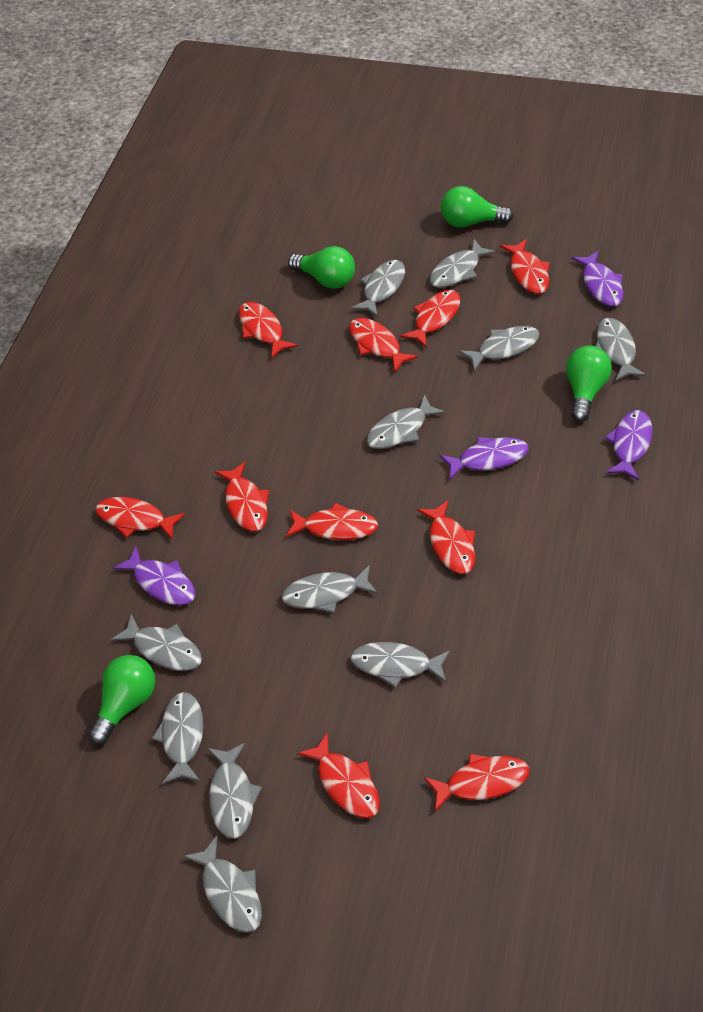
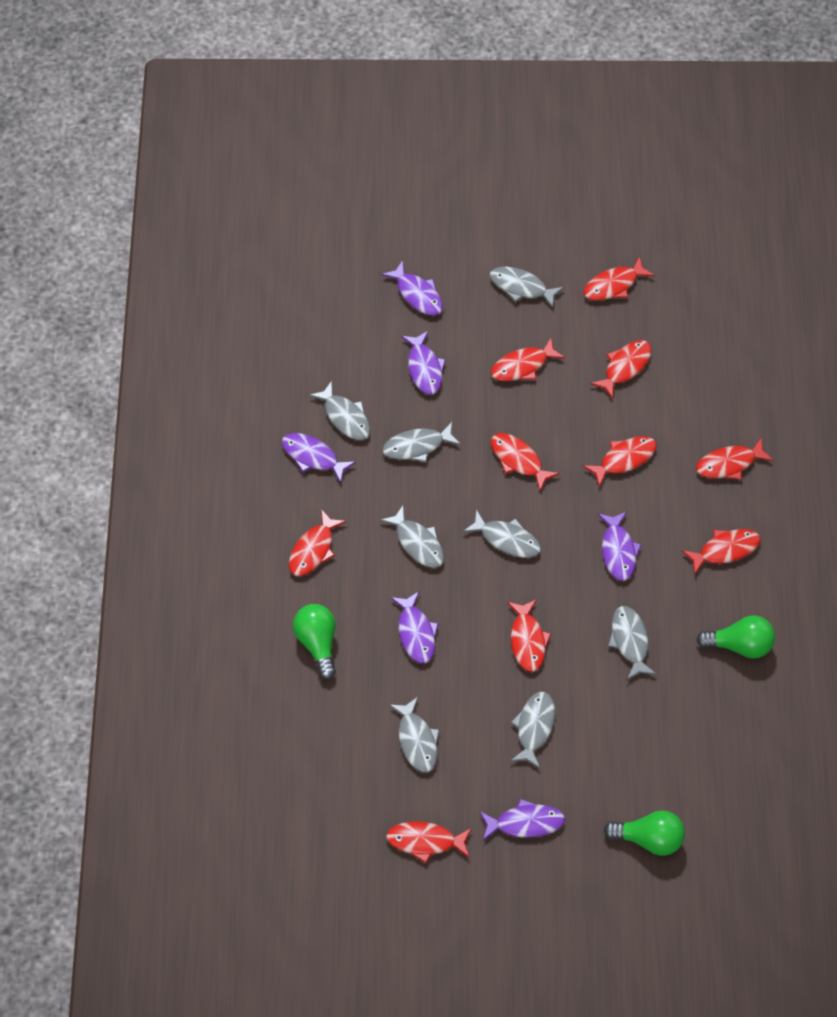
green light bulb: [88,655,155,745] [288,246,355,289] [441,186,514,228] [566,345,612,422] = 4 -> [293,604,336,680] [604,810,685,856] [696,616,775,659] = 3
grey fish: [111,614,202,671] [152,692,203,784] [183,836,262,933] [208,743,262,839] [282,565,378,613] [350,642,450,687] [351,260,405,317] [366,394,445,449] [430,239,496,288] [459,326,540,371] [596,318,646,381] = 11 -> [309,381,370,440] [380,506,444,568] [382,422,461,462] [389,697,439,772] [463,509,541,558] [490,267,564,308] [510,692,555,769] [608,606,656,680] = 8
purple fish: [113,546,195,605] [439,437,529,480] [571,251,623,306] [605,410,653,480] = 4 -> [282,433,356,484] [381,260,443,315] [391,591,439,663] [401,331,446,395] [480,799,565,840] [598,511,642,581] = 6

